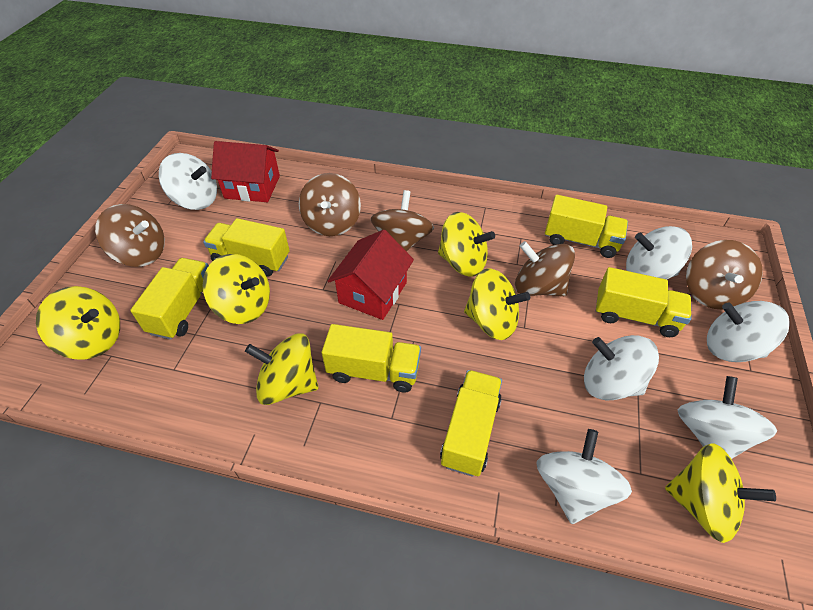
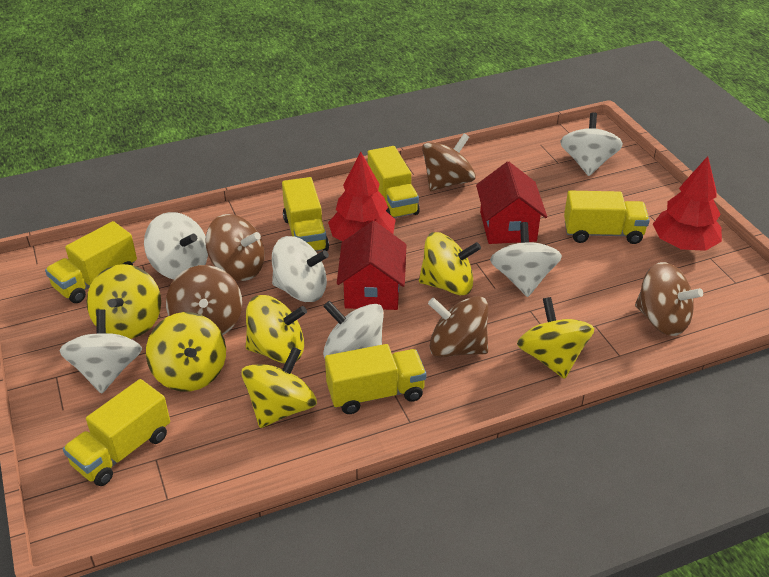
red tree: none = 0 -> [328,152,395,241] [653,156,722,251] = 2

